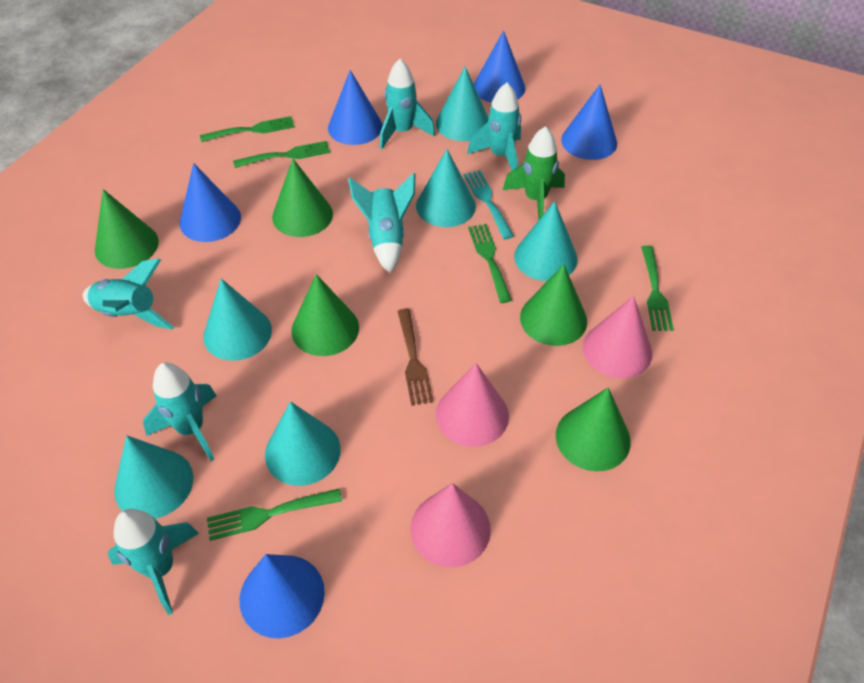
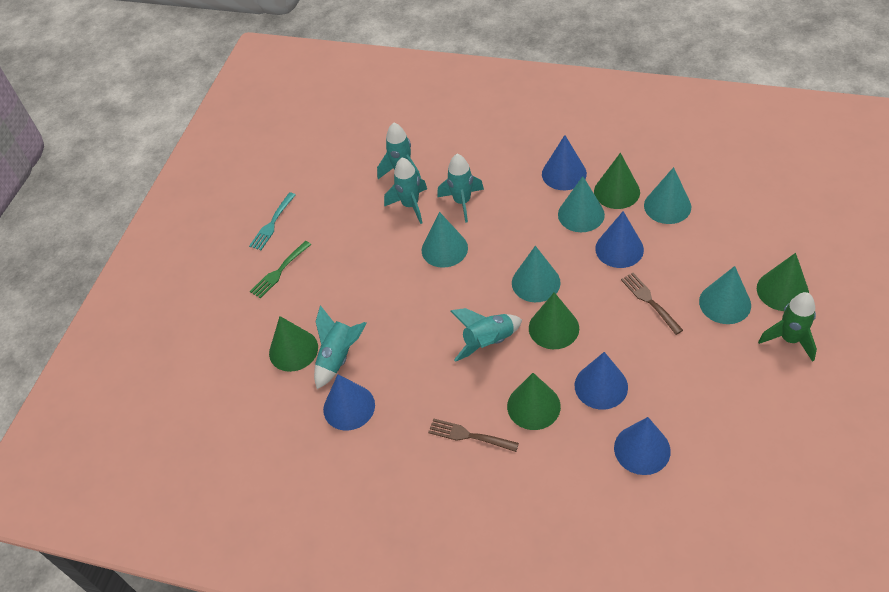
brown fork: [397,309,433,406] = 1 -> [428,418,519,452] [621,273,683,335] = 2
green fork: [200,116,295,142] [207,489,342,541] [233,141,330,168] [468,224,512,303] [641,245,674,331] = 5 -> [250,241,311,298] = 1
pink cone: [410,483,491,567] [436,363,509,447] [583,296,652,378] = 3 -> none = 0
turquoise cone: [114,435,193,519] [203,279,272,361] [265,402,341,486] [416,149,476,227] [436,66,488,141] [514,201,578,281] = 6 -> [422,212,468,268] [512,246,561,302] [558,176,605,232] [644,167,691,224] [699,266,751,324] = 5
turquoise rocket: [83,259,174,329] [108,509,199,615] [143,362,216,461] [348,173,416,273] [380,59,435,149] [467,83,521,171] = 6 -> [314,305,367,389] [377,123,421,179] [384,157,427,224] [437,154,484,223] [450,308,522,362] = 5

